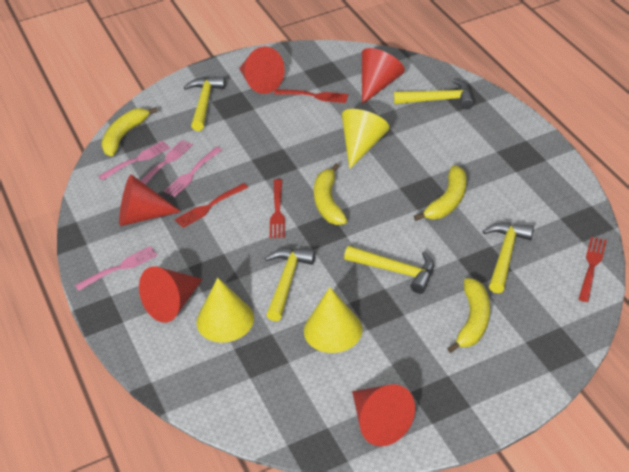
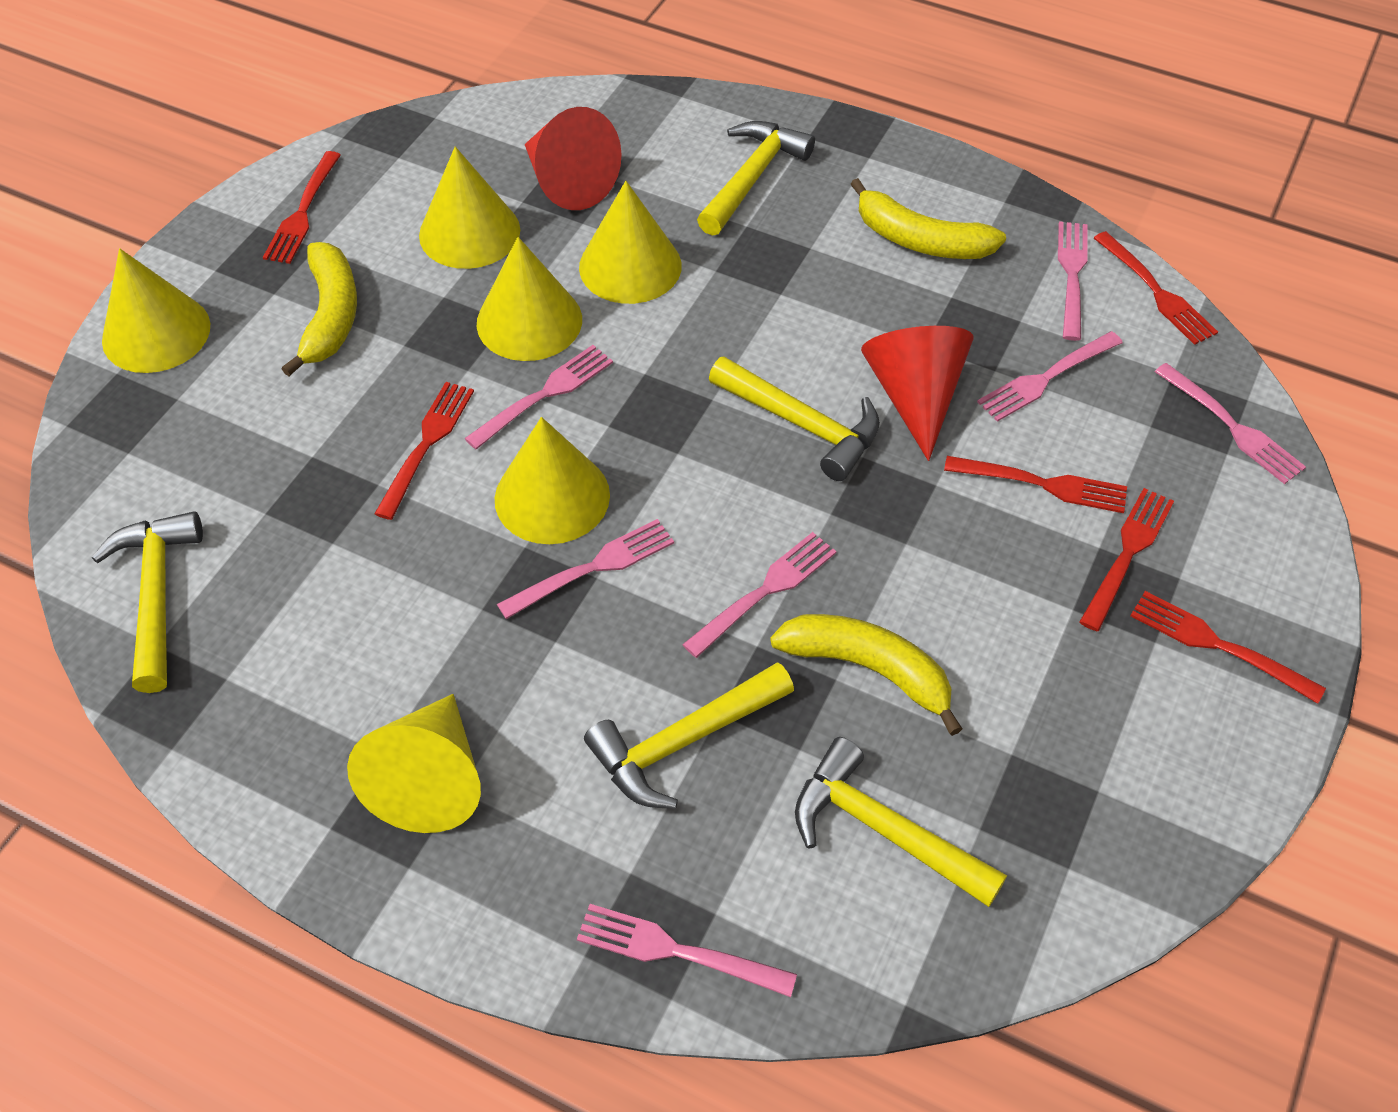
pink fork: [75,246,158,291] [98,141,170,181] [140,140,193,185] [164,147,222,197] = 4 -> [464,345,613,449] [497,519,674,619] [577,904,797,997] [682,532,837,658] [977,331,1123,422] [1058,221,1088,341] [1155,363,1306,484] = 7
red cone: [119,174,181,226] [139,266,203,323] [239,46,285,94] [352,384,415,446] [362,48,405,104] = 5 -> [525,107,622,210] [861,326,973,461] = 2
red fork: [175,183,248,228] [270,179,285,238] [274,89,348,103] [578,237,607,302] = 4 -> [263,151,341,264] [374,382,474,520] [944,456,1127,513] [1079,488,1174,631] [1094,231,1218,345] [1131,591,1326,704] = 6
yellow banana: [102,107,158,156] [314,163,347,225] [414,165,466,221] [447,278,490,353] = 4 -> [281,242,357,376] [770,614,962,736] [851,178,1006,259] = 3
yellow cone: [197,278,254,343] [304,287,363,353] [342,109,390,169] = 3 -> [102,248,210,373] [347,694,481,833] [419,147,520,269] [477,237,582,361] [495,417,610,544] [579,181,682,304] = 6

